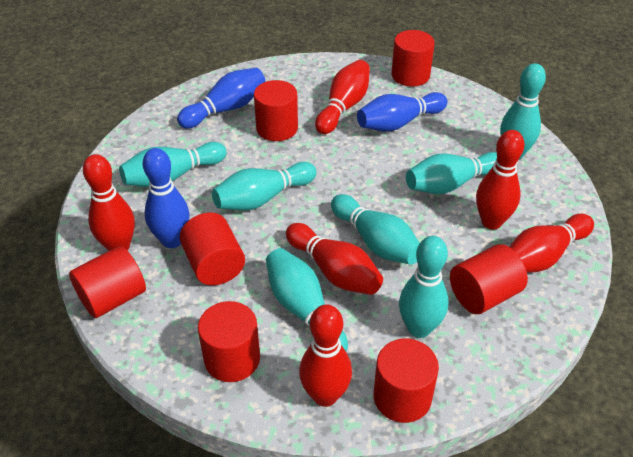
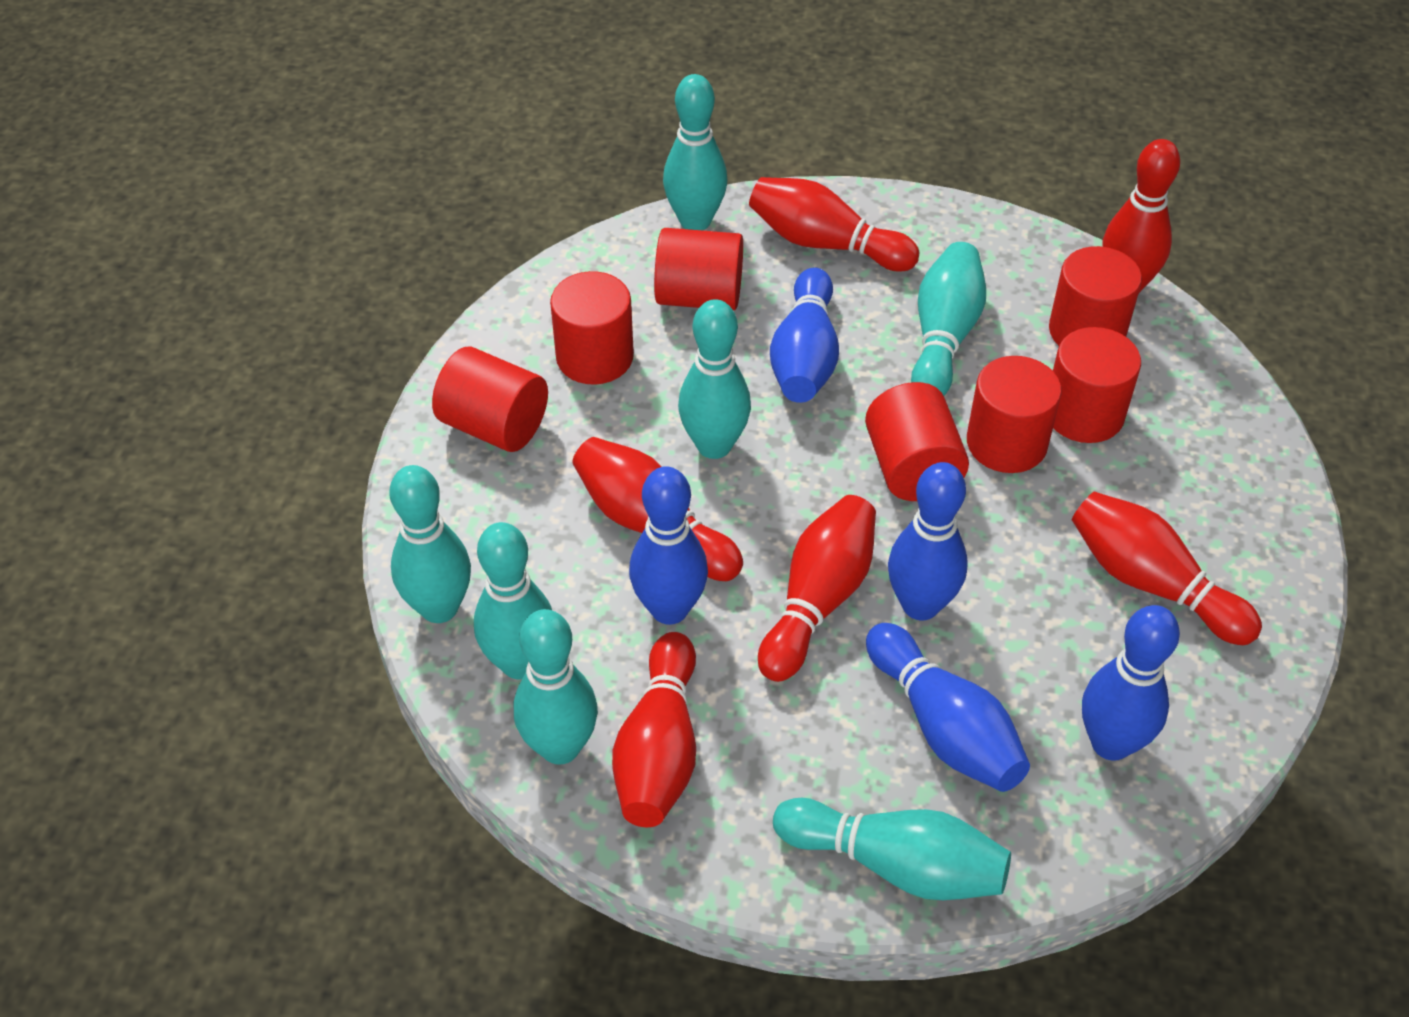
blue bowling pin: [143,148,189,248] [177,68,265,128] [357,92,447,132] = 3 -> [629,466,708,625] [770,267,839,403] [866,623,1030,792] [888,462,968,620] [1082,605,1180,761] = 5

